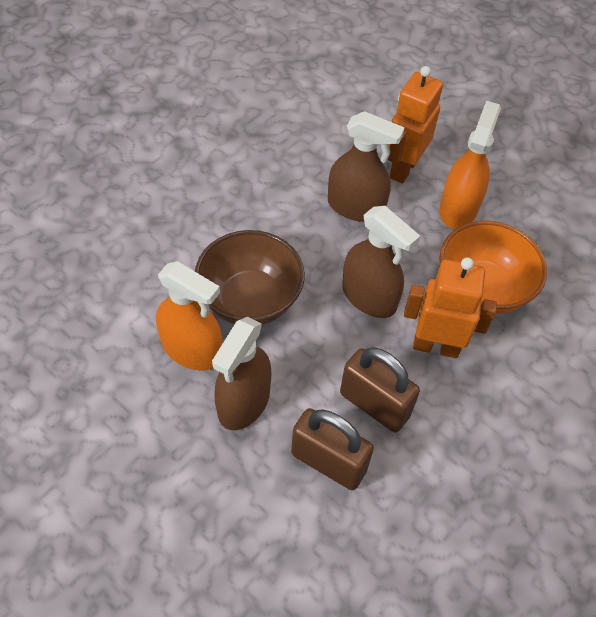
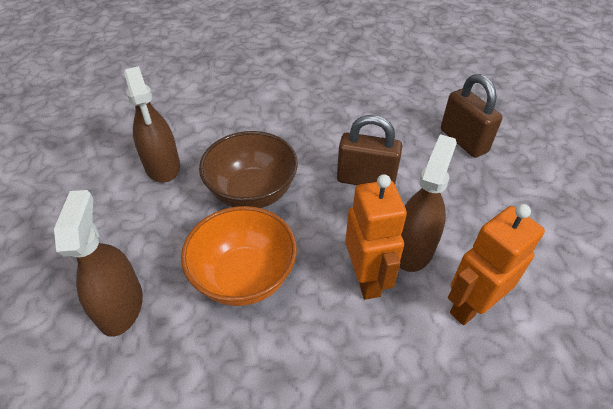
orange spray bottle: [156,261,222,370] [439,101,501,229] = 2 -> none = 0

